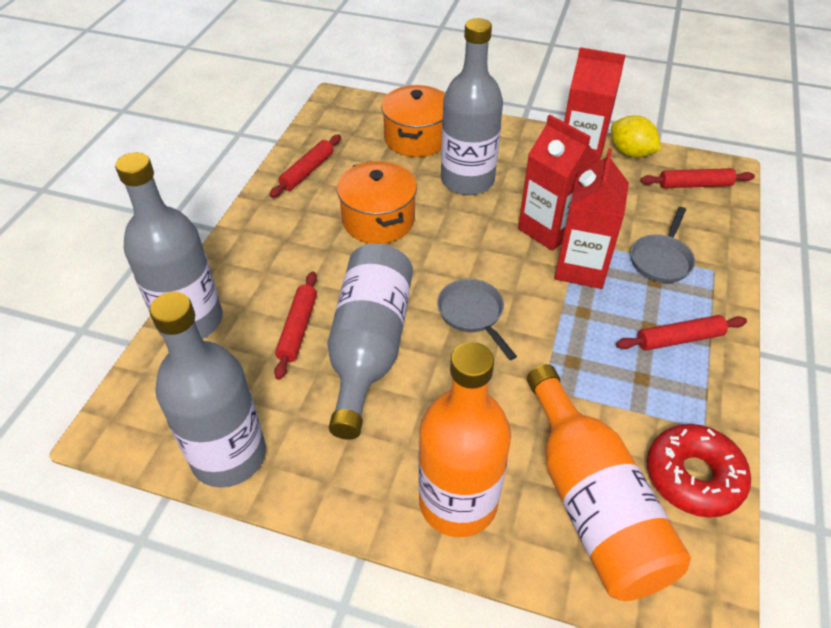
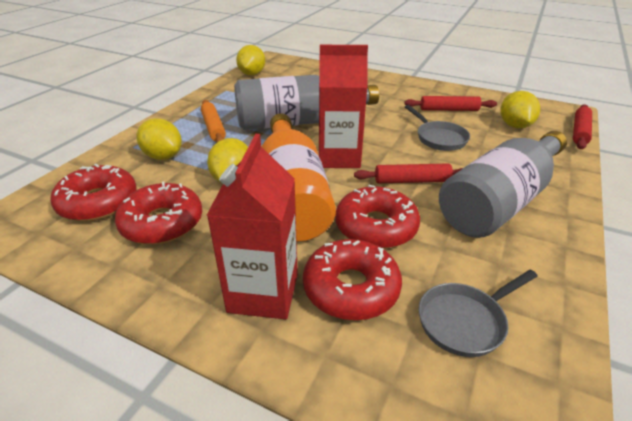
grey bottle: [115,152,223,339] [149,292,266,488] [327,244,413,440] [441,18,503,195] = 4 -> [234,75,379,130] [439,131,567,238] = 2
orange bottle: [418,342,511,537] [527,364,691,601] = 2 -> [262,113,336,242] = 1
orange pot: [337,161,417,244] [381,85,445,157] = 2 -> none = 0
orange rolling pin: none = 0 -> [201,100,226,143] = 1
red carton: [518,115,598,251] [555,148,629,289] [564,47,626,163] = 3 -> [207,134,298,319] [319,45,368,168] = 2
red donut: [647,424,751,517] = 1 -> [50,164,136,222] [115,181,202,245] [303,239,402,321] [335,185,420,249] = 4
red rolling pin: [270,135,341,198] [274,272,317,380] [616,315,747,351] [640,168,755,188] = 4 -> [354,163,462,183] [404,96,497,111] [573,104,592,149] = 3
yellow lemon: [611,115,661,157] = 1 -> [136,118,182,160] [207,138,248,183] [236,45,265,75] [500,91,540,129] = 4

